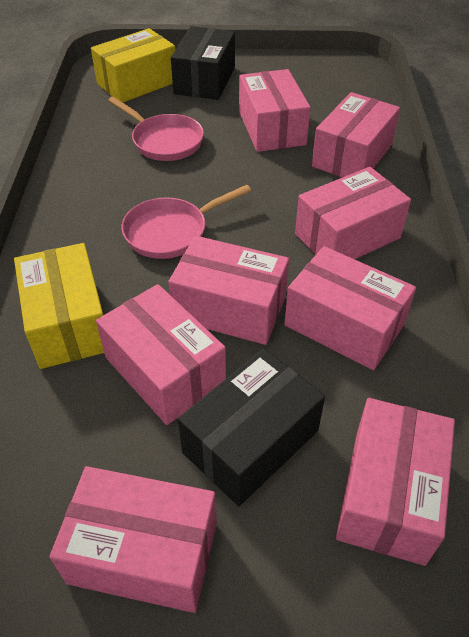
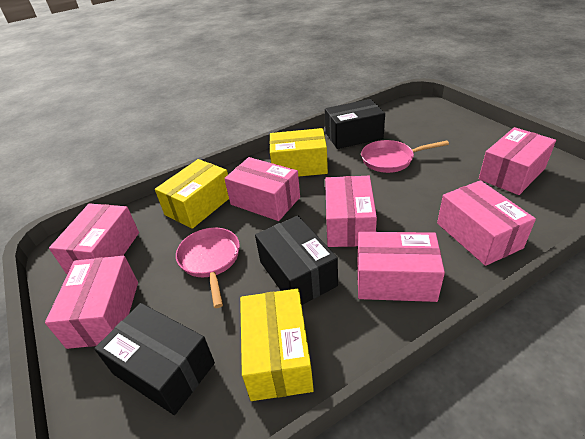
black box: [171,26,235,100] [178,349,325,506] = 2 -> [94,303,215,415] [255,216,338,305] [325,99,385,149] = 3
pink box: [49,466,217,613] [96,284,226,425] [168,236,289,345] [239,69,311,152] [284,246,416,370] [295,167,411,259] [312,92,400,178] [336,398,455,566] = 8 -> [45,256,138,349] [49,203,139,274] [224,157,300,221] [325,176,377,247] [357,232,445,302] [437,180,536,266] [479,127,556,195] = 7
yellow box: [14,243,104,369] [91,28,175,102] = 2 -> [155,159,229,229] [240,289,314,401] [270,128,328,177] = 3

